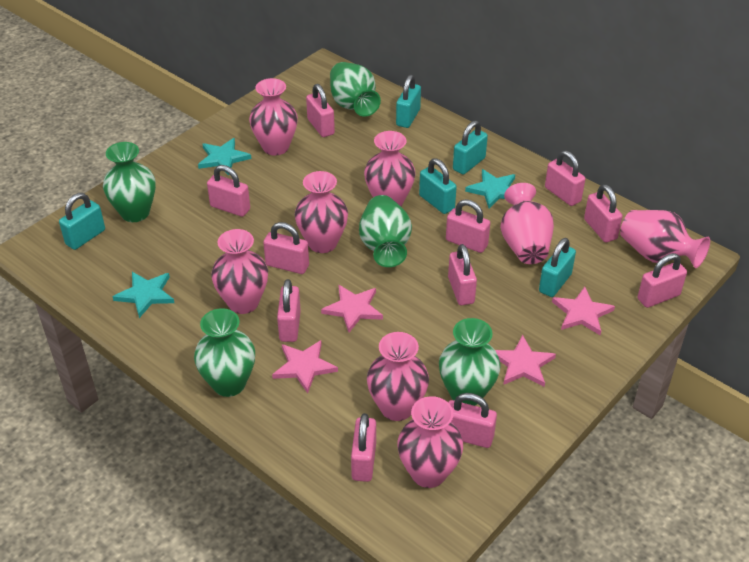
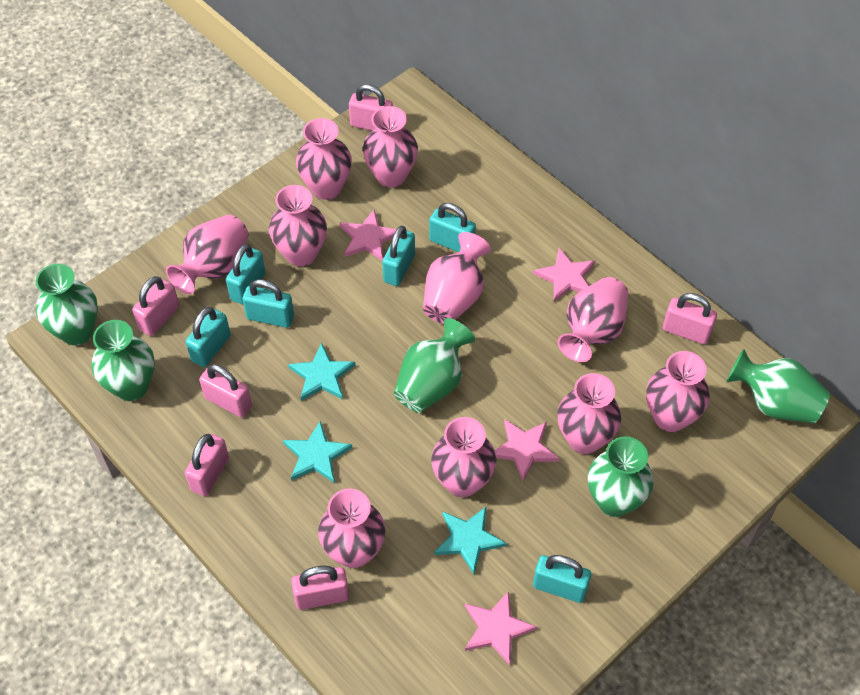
pink padlock: [207,165,250,217] [263,222,309,274] [277,279,301,342] [306,84,335,137] [351,413,376,482] [446,199,490,253] [448,244,477,305] [448,393,497,448] [545,151,585,206] [584,184,623,242] [638,253,687,308] = 11 -> [132,276,179,336] [185,433,229,496] [199,364,252,418] [291,566,349,610] [349,84,393,131] [663,293,717,344] = 6
pink vase: [211,229,268,314] [249,78,298,155] [295,171,348,253] [364,131,415,206] [367,332,429,421] [397,396,463,488] [500,183,554,264] [620,210,710,268] = 8 -> [166,215,249,294] [269,185,327,267] [296,118,352,200] [318,489,386,568] [363,106,418,188] [423,232,491,324] [431,417,496,497] [557,373,621,454] [558,277,629,362] [646,351,710,432] = 10
turquoise padlock: [59,193,105,250] [396,75,421,128] [419,158,457,214] [453,121,488,175] [539,238,576,297] = 5 -> [186,307,231,367] [226,244,266,305] [242,279,294,328] [382,226,415,286] [429,203,476,252] [533,555,591,603] = 6

